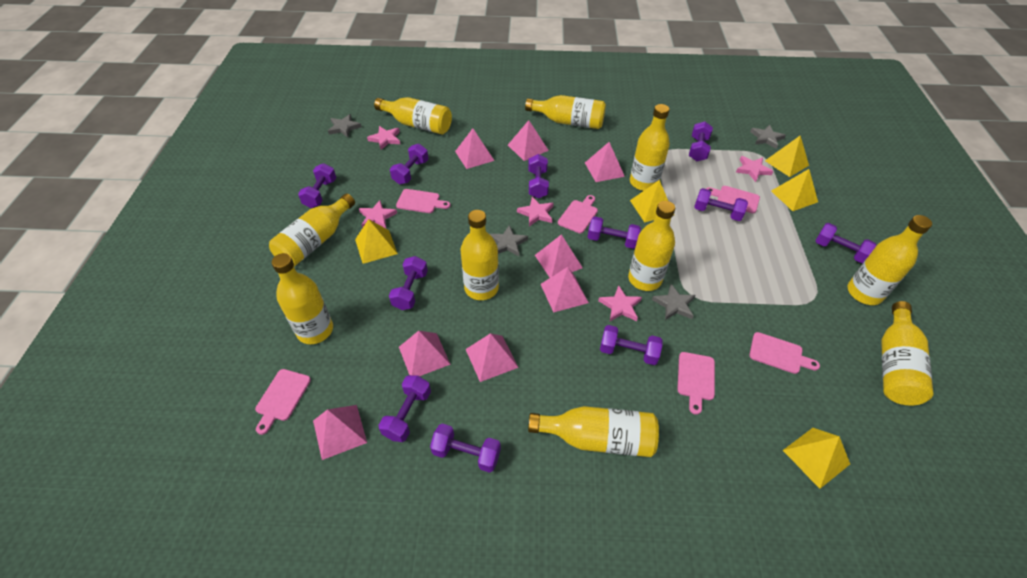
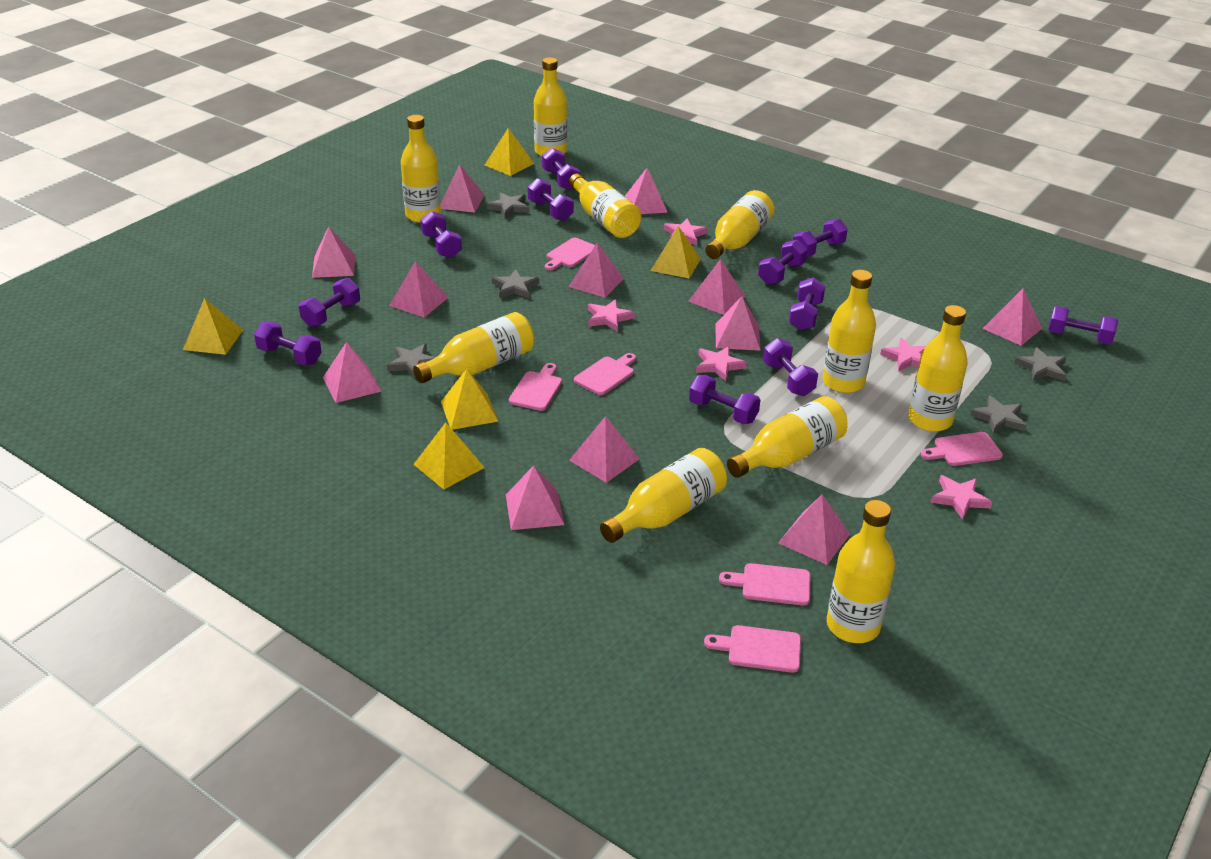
grey star: [328,114,362,138] [490,225,528,256] [652,284,695,320] [750,125,786,149] = 4 -> [387,344,435,379] [486,192,529,218] [492,269,539,298] [970,396,1026,434] [1014,347,1066,381] = 5
pink pyramid: [313,405,367,460] [399,331,451,376] [455,129,495,169] [466,333,518,382] [508,120,549,161] [535,234,583,278] [541,267,589,313] [585,142,625,182] = 8 -> [312,226,355,278] [323,342,382,403] [389,261,449,317] [441,164,484,213] [506,465,564,530] [568,243,624,298] [569,416,640,483] [625,168,668,214] [688,259,745,315] [715,296,761,351] [778,494,850,565] [982,288,1042,346] = 12

